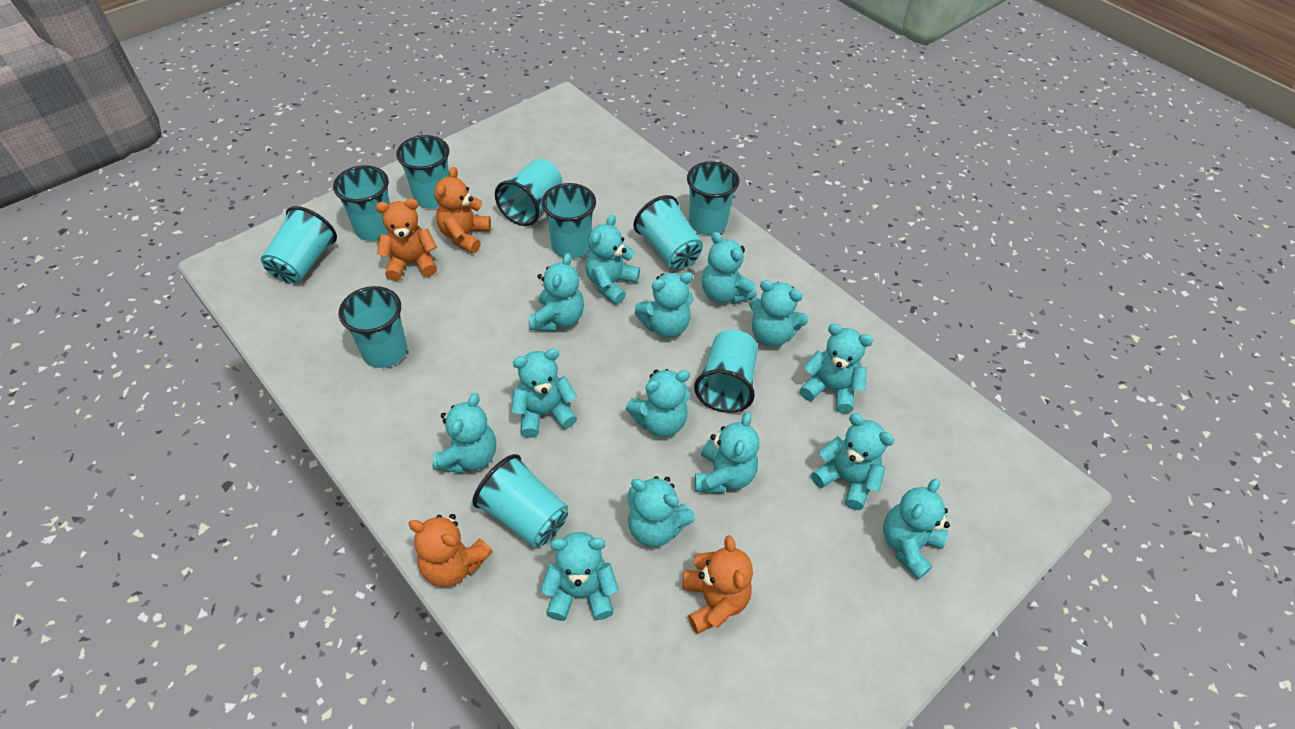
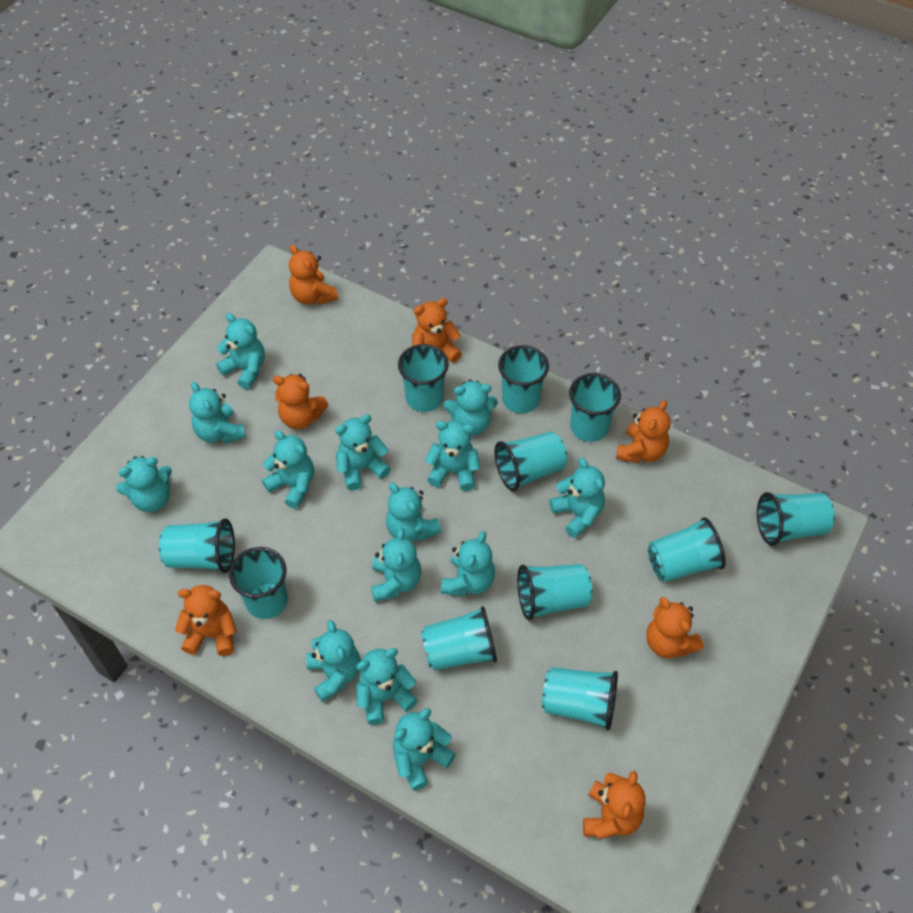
orange teddy bear: [376,199,437,281] [408,514,493,587] [434,167,491,254] [682,535,753,634] = 4 -> [175,585,237,656] [273,374,328,429] [289,245,338,305] [412,298,462,363] [583,771,645,839] [616,400,671,463] [646,597,703,658] = 7
turquoise cup: [261,206,337,283] [333,165,390,241] [339,286,407,368] [396,135,449,208] [472,454,568,548] [495,159,562,226] [542,183,596,258] [633,195,703,269] [687,161,739,235] [694,330,758,413] = 10 -> [159,518,235,573] [229,547,288,619] [398,344,449,412] [421,606,497,670] [494,432,567,491] [498,345,549,413] [517,564,592,620] [542,667,618,731] [569,373,621,442] [648,517,726,582] [757,492,835,546] = 11

